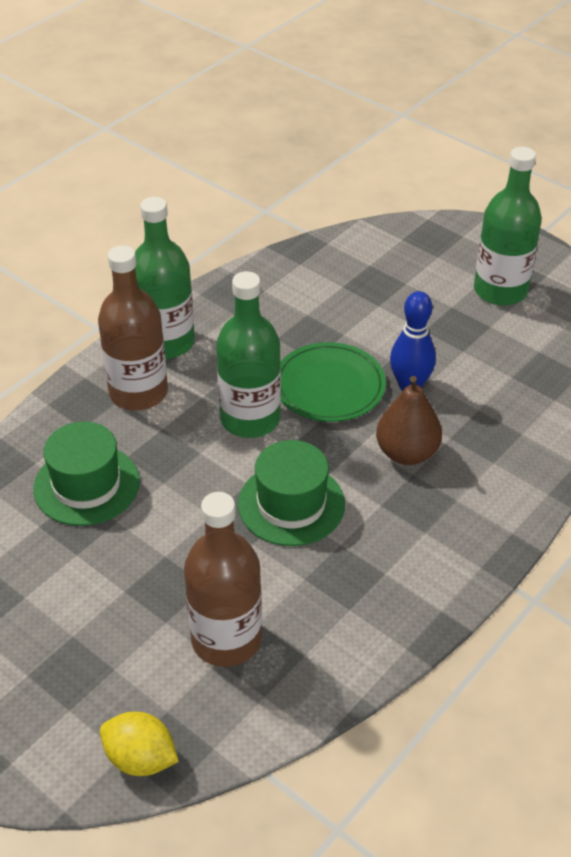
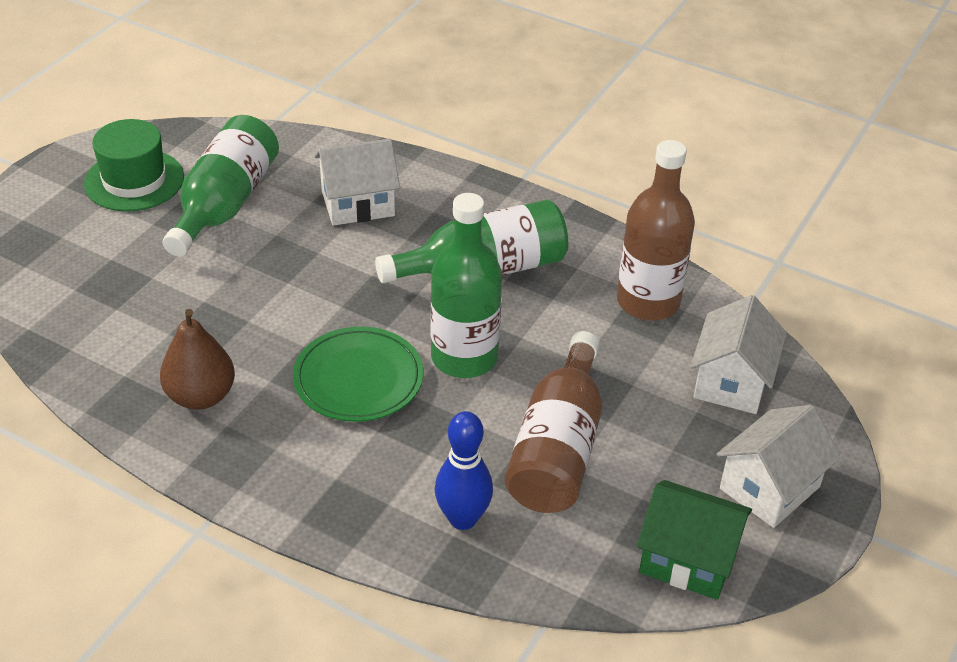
green hat: [33,422,140,526] [238,440,345,546] = 2 -> [84,119,184,211] = 1
green house: none = 0 -> [637,480,752,600] = 1
white house: none = 0 -> [314,138,400,226] [690,295,787,414] [717,405,841,528] = 3
yellow lemon: [100,712,179,776] = 1 -> none = 0

